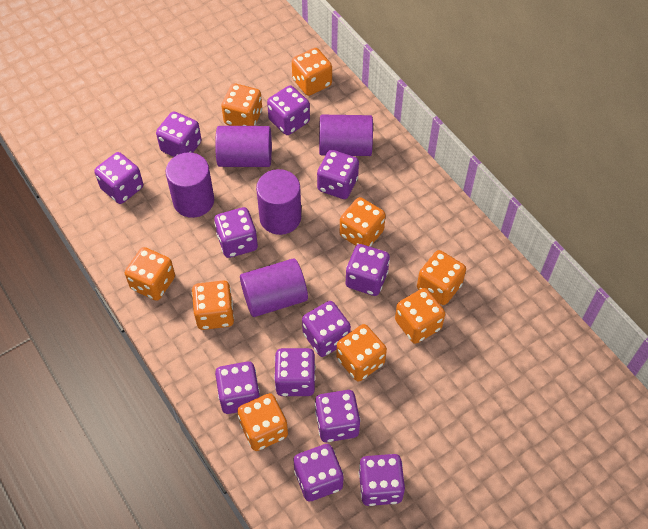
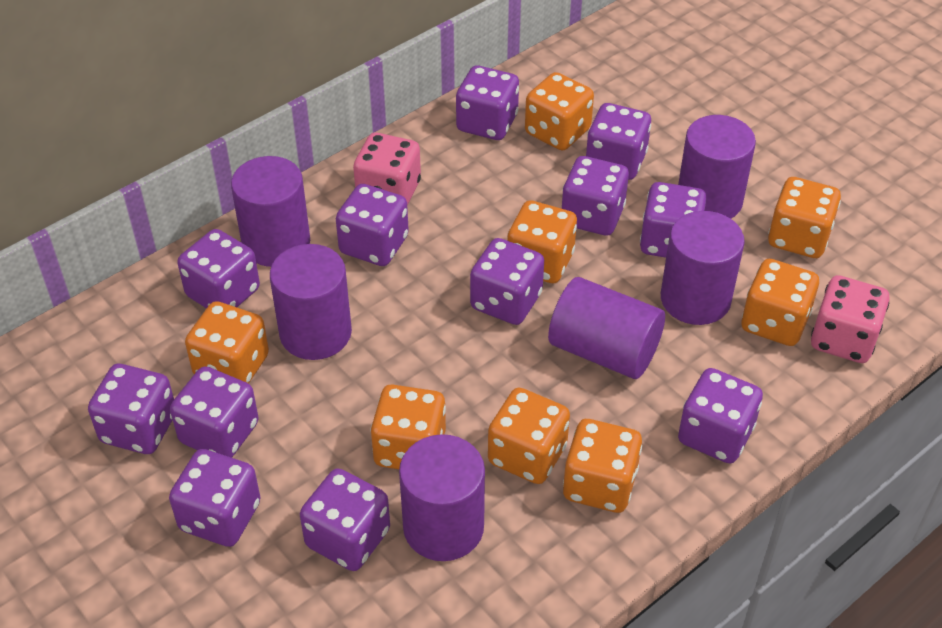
orange dice: [125,247,175,301] [192,280,234,330] [222,83,262,126] [237,393,288,451] [292,48,332,96] [336,324,387,382] [340,197,386,246] [395,288,445,344] [417,250,466,305] = 9 -> [185,301,269,384] [371,385,446,469] [488,388,570,484] [507,200,577,283] [525,72,594,150] [563,419,642,513] [742,259,819,346] [768,177,841,258] = 8
pink dice: none = 0 -> [353,133,421,205] [811,275,890,363] = 2
purple cylinder: [166,152,214,218] [215,126,272,167] [240,258,308,317] [256,169,301,235] [319,115,373,156] = 5 -> [231,156,310,267] [270,244,352,360] [399,434,485,561] [548,277,665,379] [661,211,745,325] [678,115,756,219] = 6

